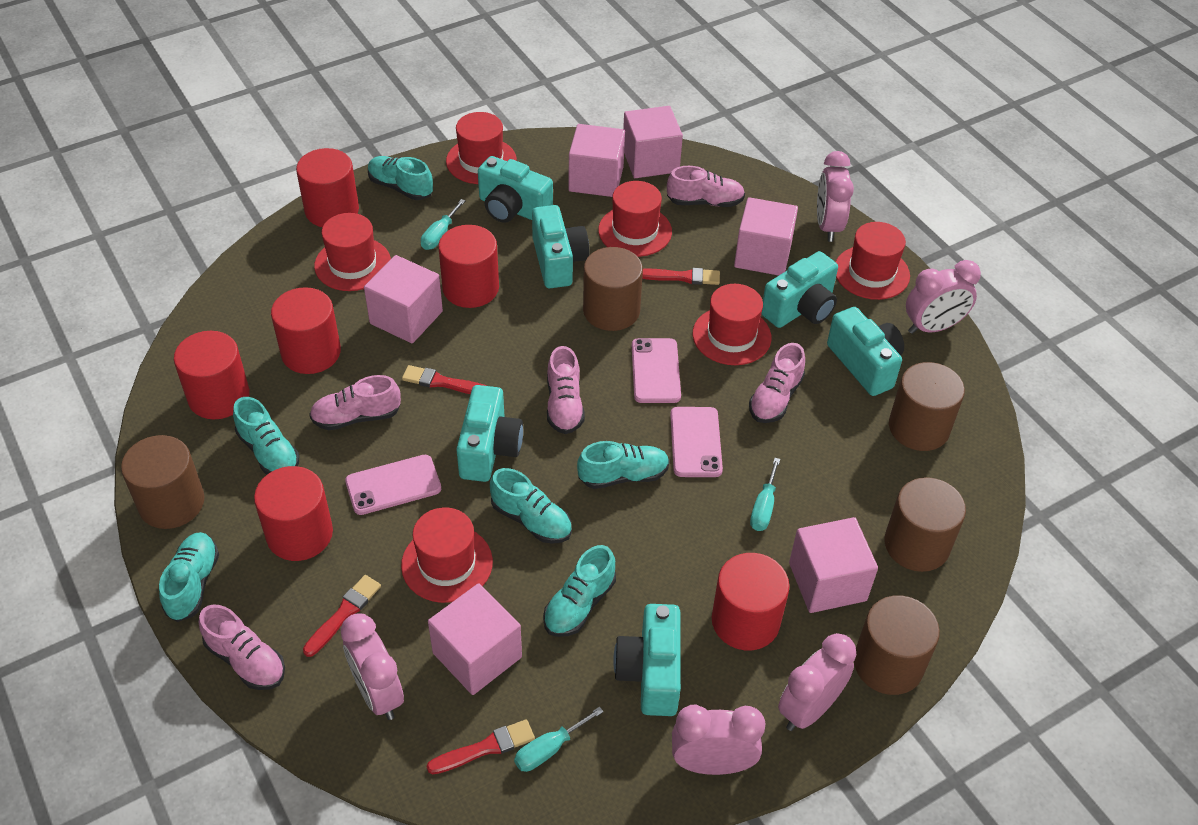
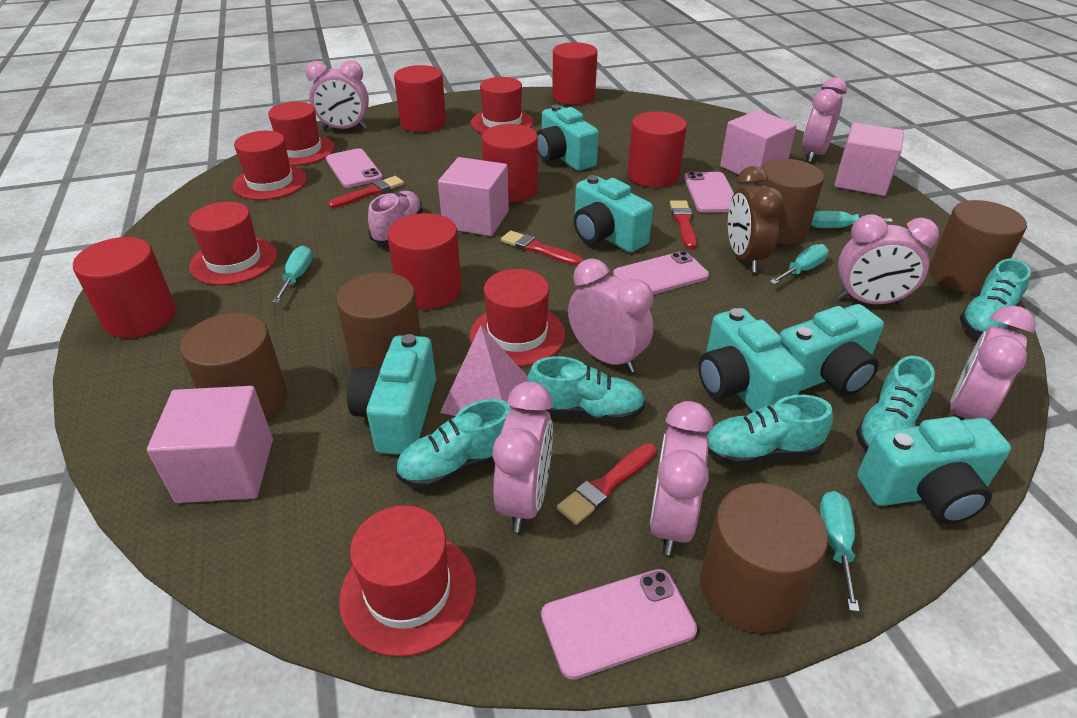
brown clock: none = 0 -> [728,166,784,272] = 1
pink clock: [341,614,404,720] [672,705,766,775] [778,633,857,731] [817,151,854,242] [906,260,981,334] = 5 -> [306,60,369,130] [493,382,553,532] [568,258,653,373] [650,401,713,555] [802,77,847,163] [837,214,939,305] [950,305,1036,420] = 7
pink cube: [364,255,443,343] [428,583,522,695] [569,124,625,197] [623,106,683,178] [734,197,798,276] [789,517,878,613] = 6 -> [147,386,273,503] [438,157,509,236] [720,110,797,183] [834,122,904,196] = 4
pink phone: [345,455,441,515] [632,338,681,403] [670,407,723,477] = 3 -> [326,148,383,188] [541,569,697,680] [613,251,709,295] [684,172,734,213] = 4
pink pyramid: none = 0 -> [440,325,528,416] = 1
pink shoe: [199,604,285,690] [309,375,401,430] [547,346,585,434] [667,166,745,207] [749,343,805,423] = 5 -> [368,191,423,244] = 1
turquoise screwdriver: [421,199,465,250] [514,706,604,772] [750,458,780,531] = 3 -> [272,246,312,303] [770,244,829,285] [811,211,893,228] [820,491,860,612] = 4
turquoise shoe: [159,532,219,622] [233,397,299,474] [368,156,433,200] [490,468,572,544] [543,545,616,637] [577,441,670,489] = 6 -> [396,399,511,489] [527,356,645,422] [707,395,833,466] [856,356,935,452] [960,259,1031,337] = 5

